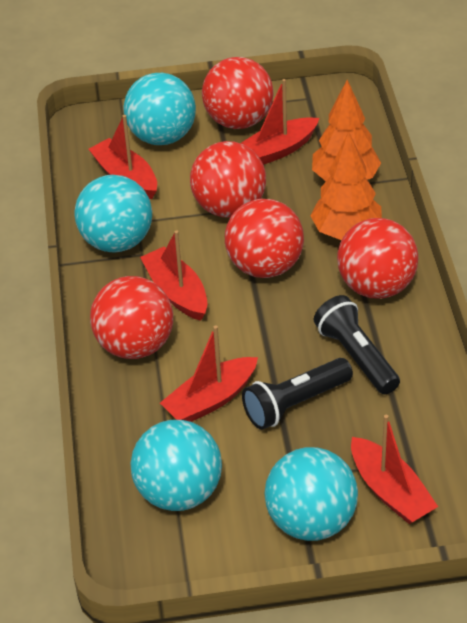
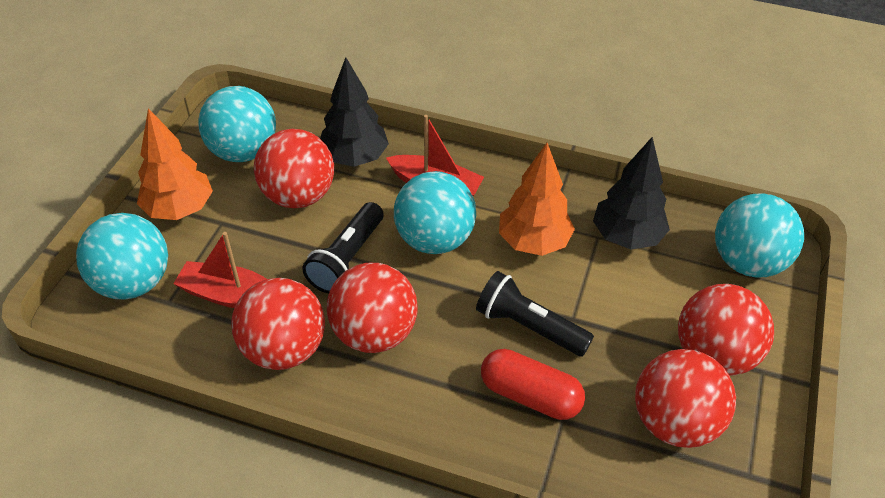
black tree: none = 0 -> [320,57,389,167] [593,137,670,249] = 2
red boat: [89,115,157,199] [140,230,207,321] [160,325,258,422] [241,79,319,165] [351,415,438,524] = 5 -> [173,232,266,308] [386,115,484,196] = 2
red capsule: none = 0 -> [481,349,585,420] = 1

